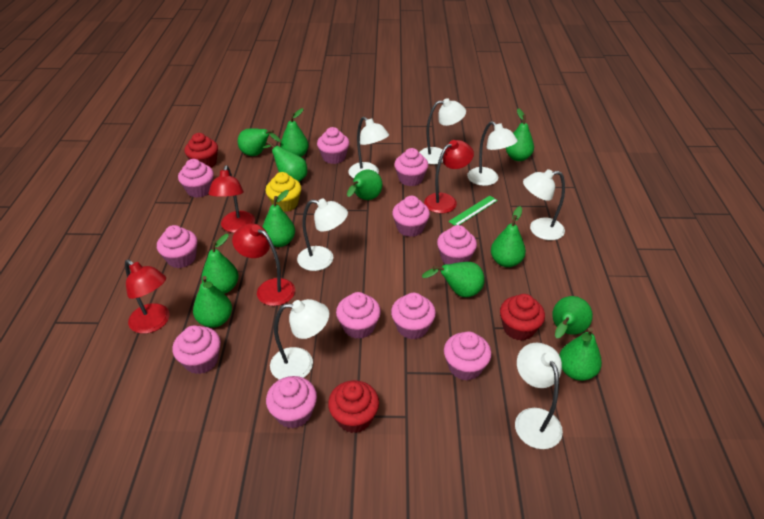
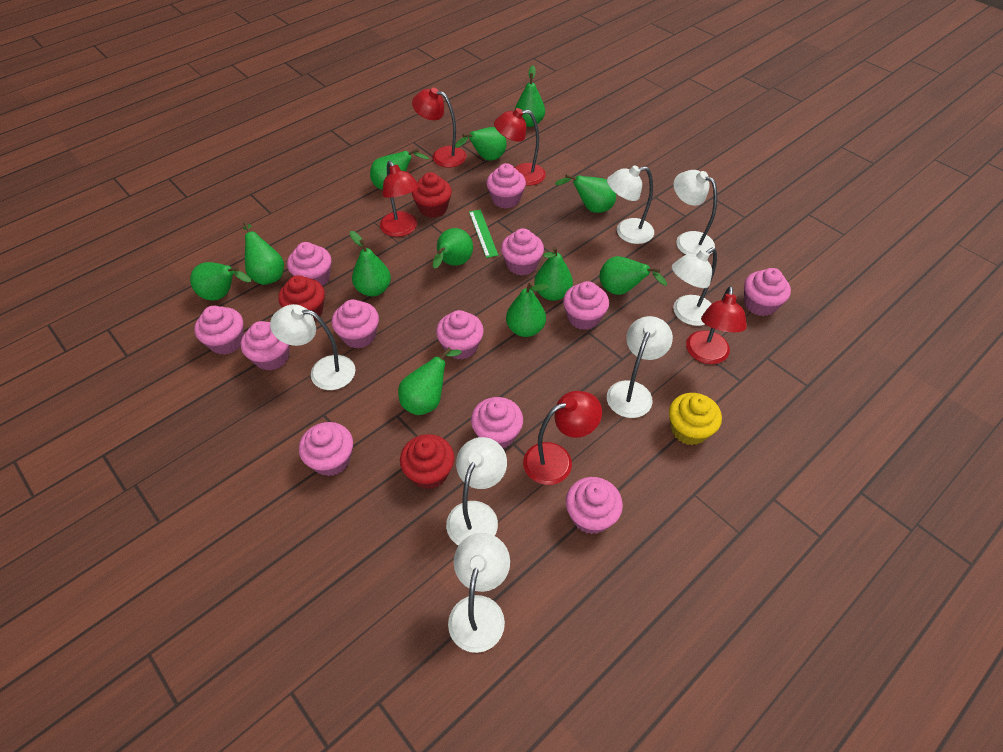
pink cupcake: [157,225,197,268] [173,325,221,374] [178,159,214,198] [266,376,317,428] [317,127,349,164] [336,292,381,339] [391,293,436,339] [392,196,430,237] [394,148,428,186] [437,225,477,264] [444,332,491,380] = 11 -> [194,306,244,355] [241,321,290,371] [287,242,331,286] [299,422,353,476] [332,299,379,349] [436,310,484,360] [471,397,523,448] [486,163,526,209] [501,228,544,276] [563,281,609,330] [566,477,623,534] [744,268,791,316] = 12
red lamp: [125,259,169,334] [208,165,255,233] [232,223,295,306] [424,140,474,213] = 4 -> [380,161,419,237] [412,88,466,168] [494,108,546,186] [523,391,602,485] [686,286,747,364] = 5

